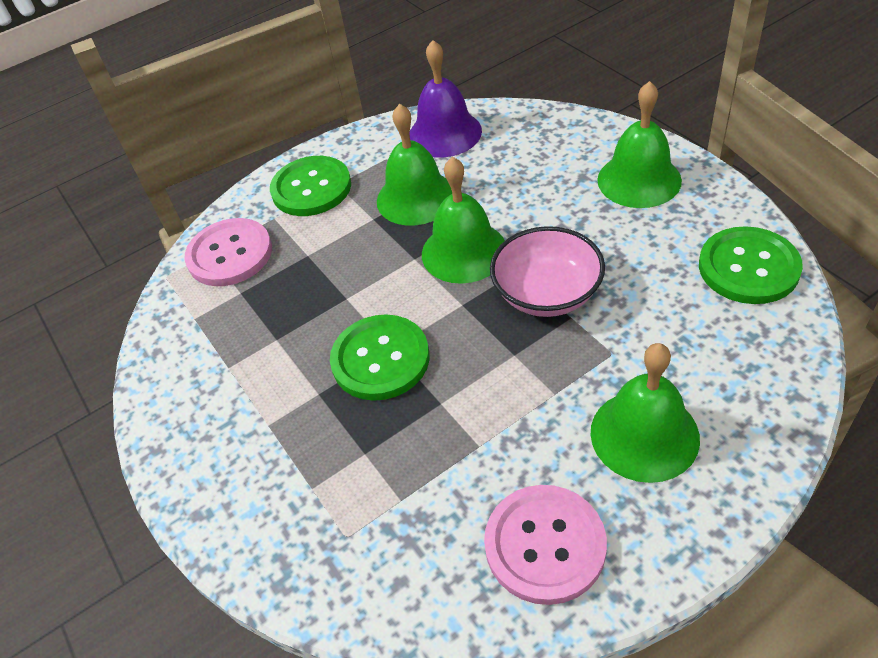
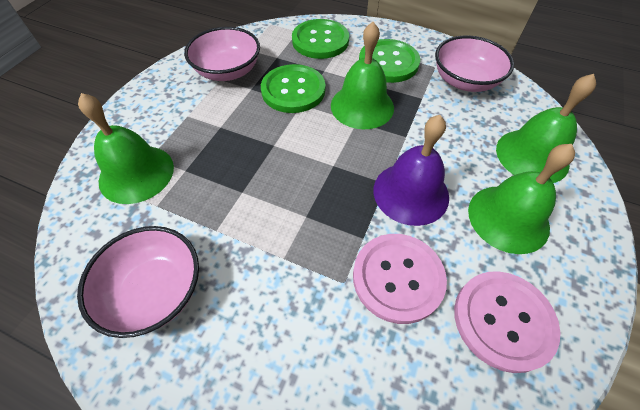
pink bowl: [490,226,605,317] = 1 -> [77,226,199,338] [184,27,260,81] [435,35,514,92] = 3

